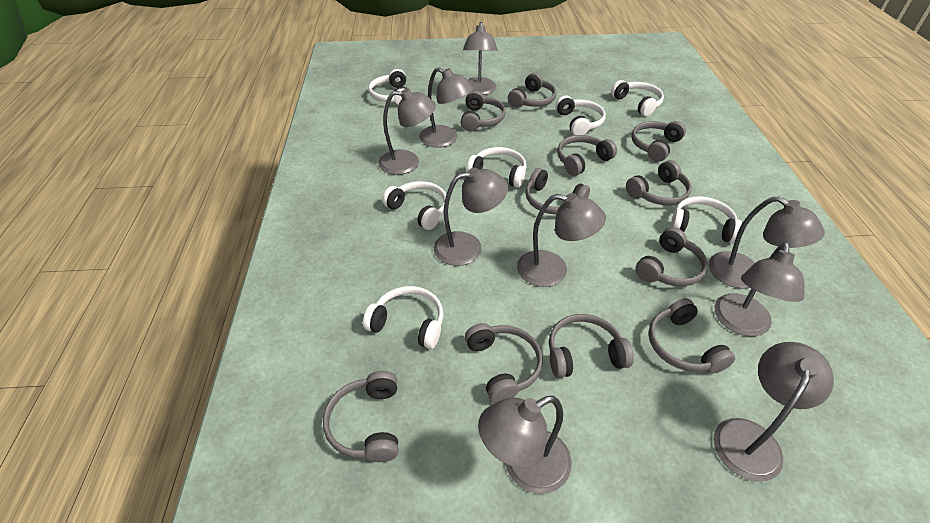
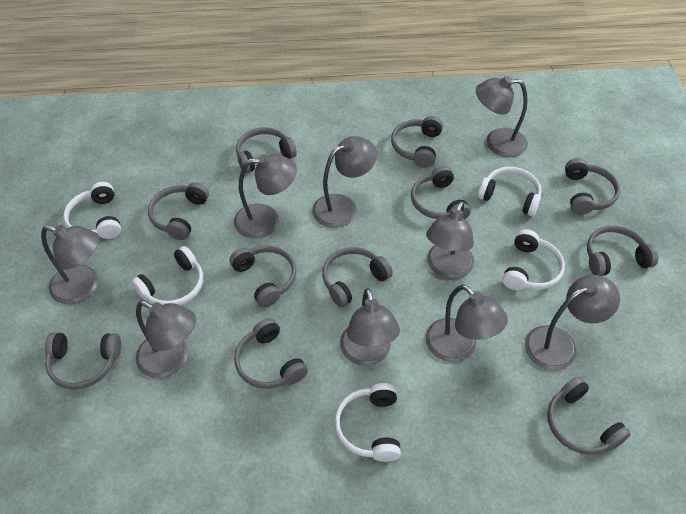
white headphones: [363,286,443,349] [369,69,406,105] [382,181,446,230] [467,147,526,188] [555,95,606,135] [611,80,664,116] [671,196,742,243] = 7 -> [63,182,121,239] [131,246,203,305] [334,383,401,462] [478,167,541,216] [502,229,565,290] = 5

